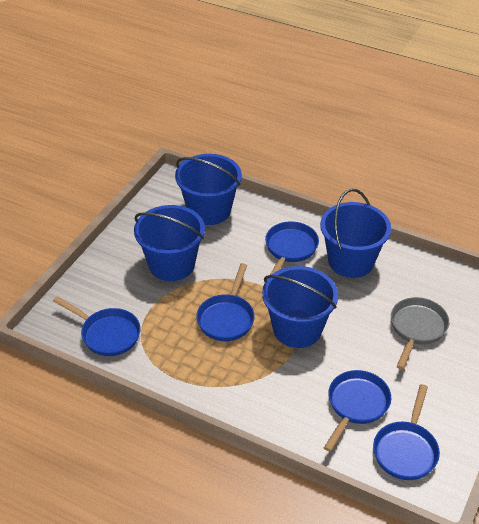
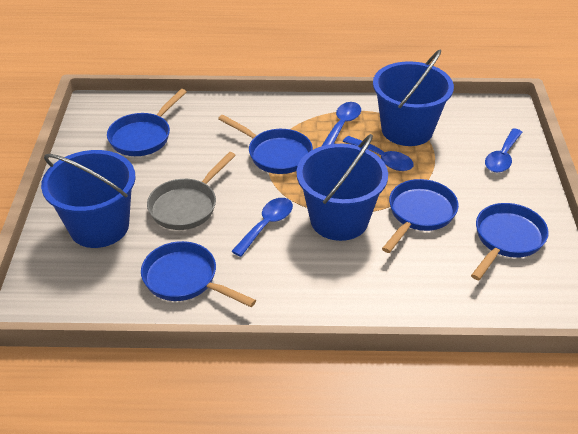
blue bucket: [134,205,205,281] [175,154,242,225] [262,266,338,348] [320,189,391,278] = 4 -> [41,150,136,248] [296,134,388,241] [373,50,454,146] = 3
blue spoon: none = 0 -> [231,198,293,257] [322,102,361,146] [343,136,414,171] [485,128,523,173] = 4

